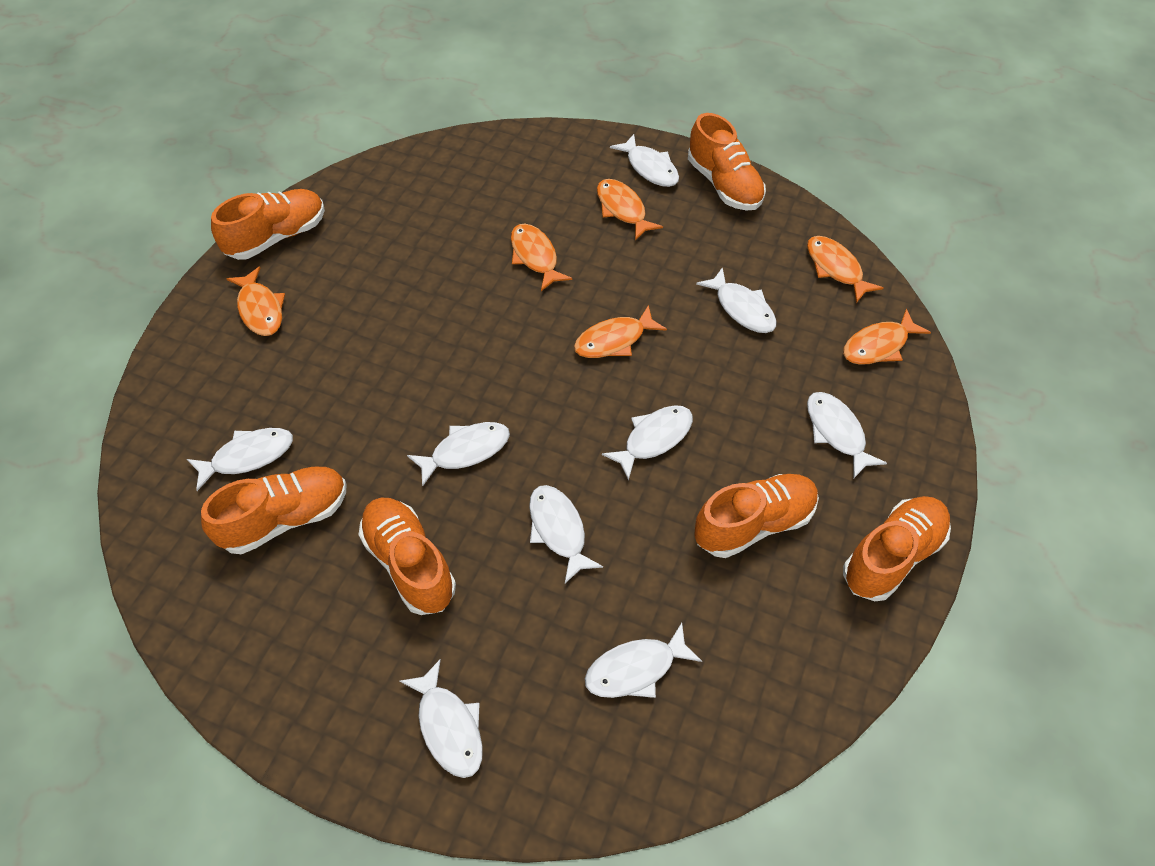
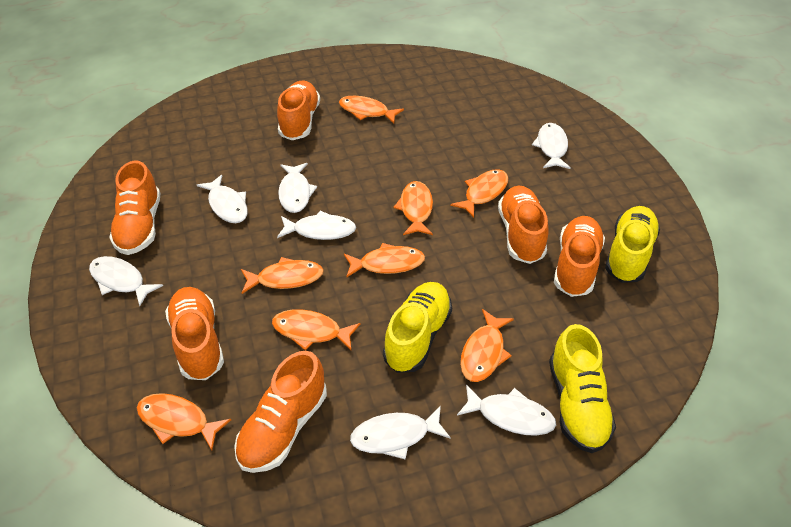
orange fish: [226,267,285,336] [511,224,572,291] [574,305,667,358] [597,179,663,241] [807,236,883,303] [843,309,931,365] = 6 -> [137,393,231,451] [241,257,324,294] [272,309,361,350] [339,96,404,124] [344,243,425,278] [393,181,433,235] [450,169,508,218] [460,309,514,382] = 8
white fish: [187,428,293,491] [400,659,483,778] [407,422,510,487] [529,485,603,583] [585,623,702,698] [602,405,693,480] [610,134,679,187] [696,267,776,333] [807,392,887,478] = 9 -> [89,256,163,306] [197,175,248,223] [277,211,356,240] [278,163,317,213] [350,406,451,459] [457,385,556,436] [532,123,570,169] = 7
yellow shoe: none = 0 -> [383,282,452,373] [549,324,616,453] [605,206,660,283] = 3

